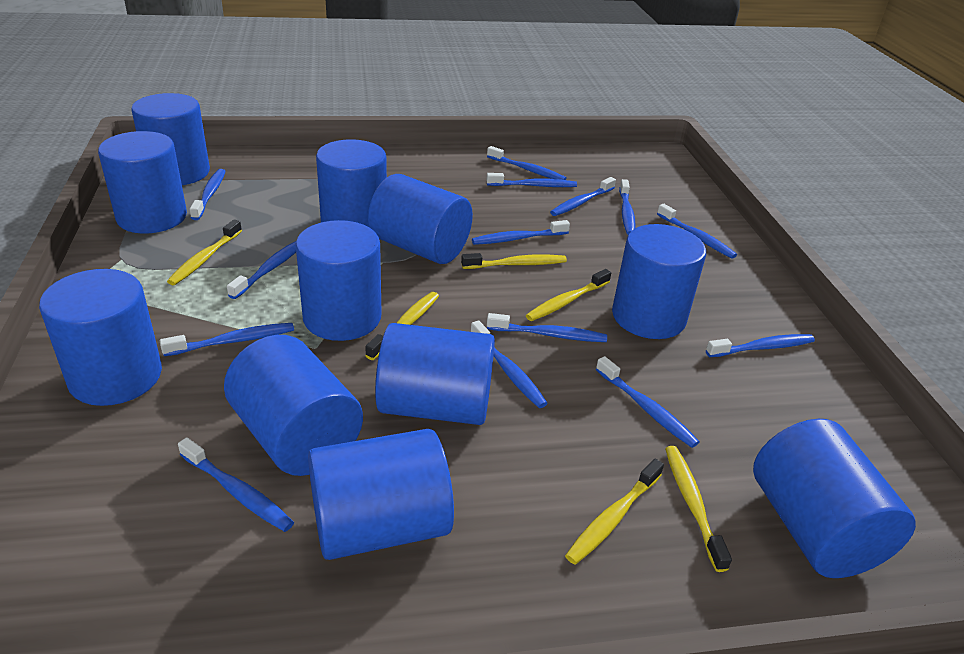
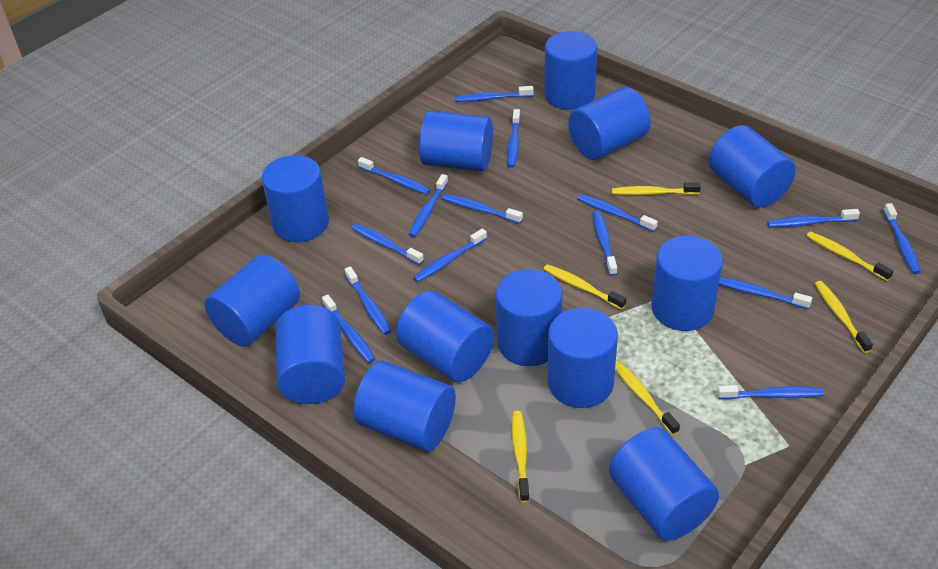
blue cylinder: [39,269,162,406] [98,131,187,234] [131,93,210,185] [224,335,363,476] [296,220,382,341] [308,429,454,560] [316,139,387,227] [368,174,473,264] [375,323,495,425] [612,224,706,339] [753,419,916,578] = 11 -> [204,255,300,347] [262,155,329,242] [275,305,345,404] [353,361,456,451] [396,290,494,382] [419,111,493,171] [496,269,562,366] [544,31,597,110] [548,308,618,408] [568,87,650,160] [609,427,719,541] [651,236,723,331] [709,125,796,207] = 13
blue toothbrush: [160,323,294,356] [178,437,294,532] [190,169,226,220] [227,241,296,299] [471,321,548,408] [472,220,570,245] [486,173,577,187] [487,146,566,180] [487,313,607,342] [550,177,616,216] [596,356,699,448] [619,179,636,235] [657,204,737,259] [706,334,815,357] = 14 -> [322,295,375,363] [345,266,391,335] [352,224,424,265] [358,157,431,194] [408,174,448,237] [413,228,487,282] [442,194,523,224] [455,86,533,102] [507,109,520,168] [577,194,658,232] [593,211,617,276] [718,385,824,400] [719,277,812,309] [767,209,860,227] [883,203,921,274] = 15

